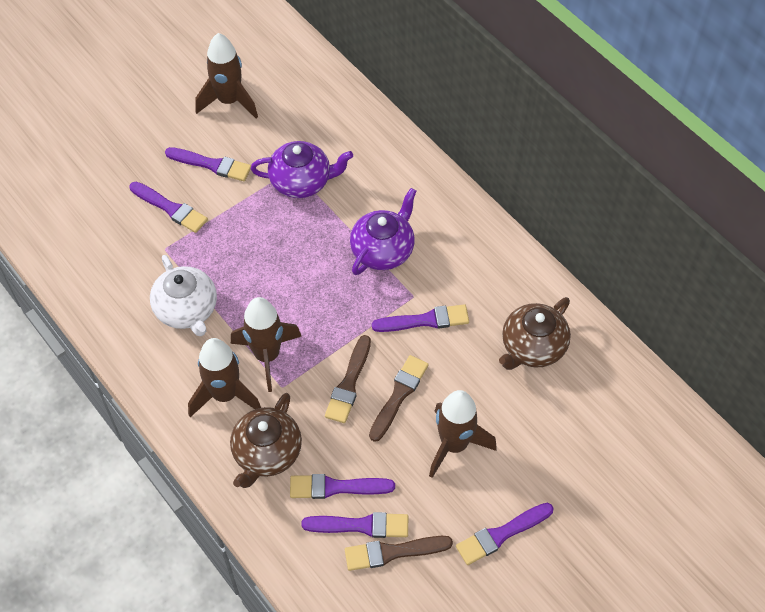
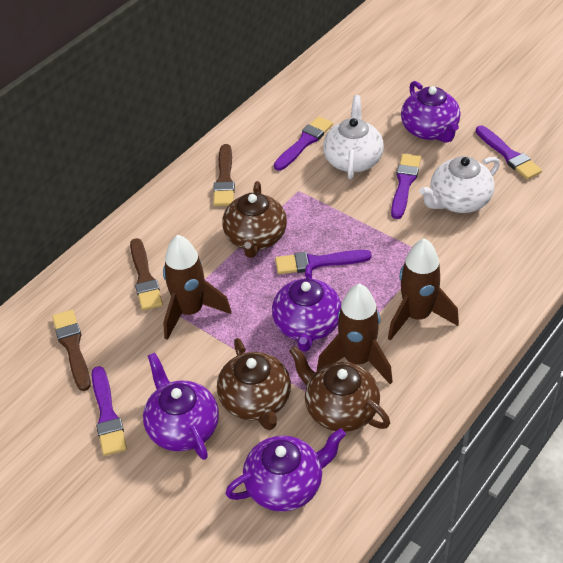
brown rocket: [188,338,261,417] [195,33,258,118] [231,297,302,392] [429,390,497,478] = 4 -> [163,235,231,340] [317,284,393,384] [388,238,459,341] = 3
brown teapot: [230,393,302,488] [499,297,571,370] = 2 -> [217,338,291,430] [222,181,287,258] [289,346,390,432] = 3
purple brush: [130,182,208,233] [165,147,251,181] [290,474,395,499] [301,512,408,538] [372,304,469,332] [456,503,553,565] = 6 -> [92,366,127,456] [274,116,333,171] [275,250,372,274] [391,154,421,219] [476,125,542,180] = 5
purple teapot: [251,141,353,198] [350,188,416,275] = 2 -> [143,353,219,460] [225,428,346,512] [272,264,341,352] [401,81,460,143] = 4
white teapot: [150,255,217,336] = 1 -> [323,95,384,179] [419,156,500,213] = 2

